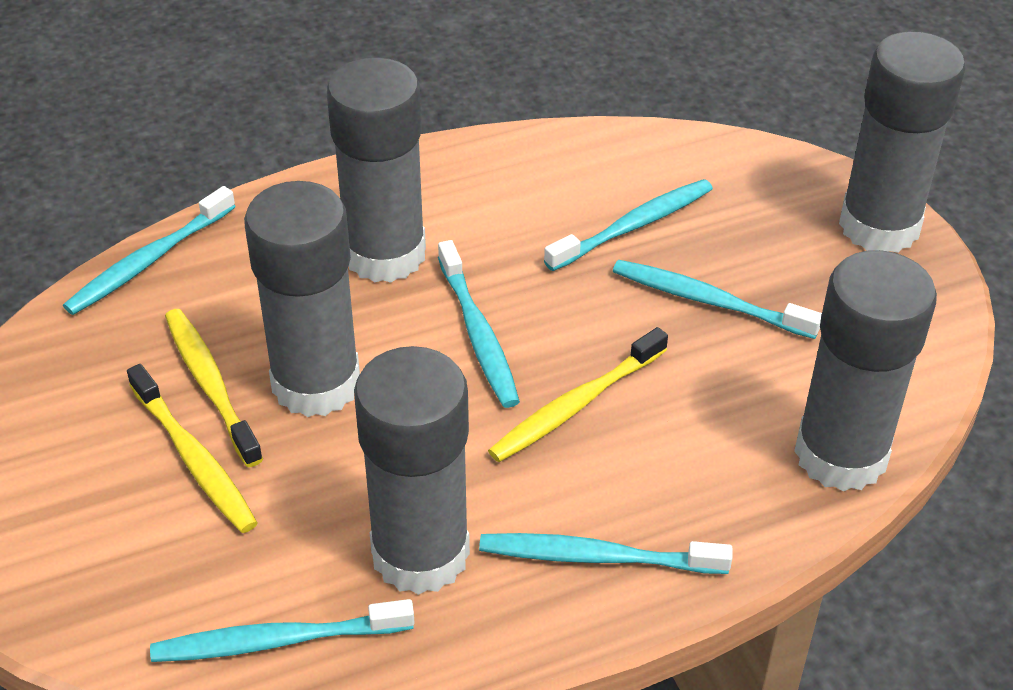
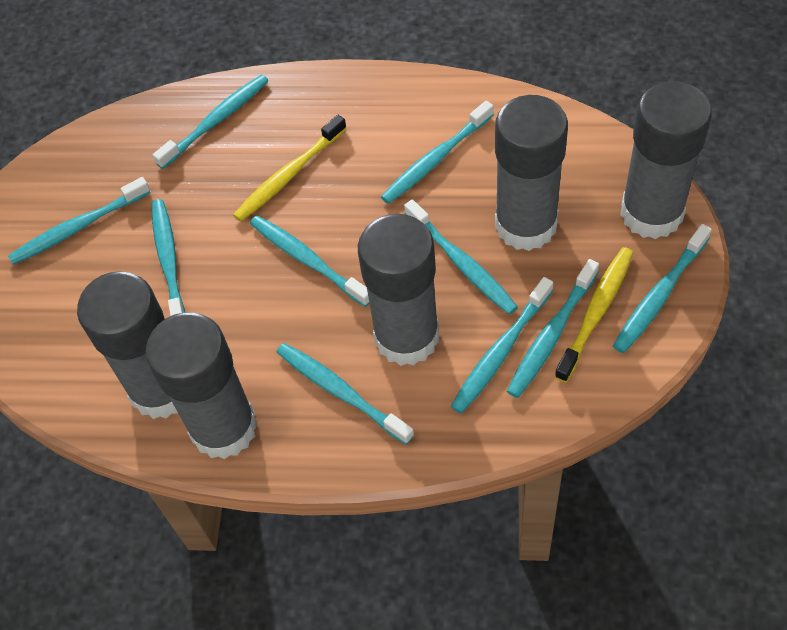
turquoise toothbrush: [63,186,236,315] [150,599,415,662] [438,240,520,408] [479,533,733,574] [544,179,713,271] [613,260,822,339] = 6 -> [8,177,151,265] [152,74,269,169] [152,199,185,316] [250,215,369,307] [277,343,414,445] [381,101,494,204] [404,199,518,315] [451,277,553,413] [507,259,599,398] [613,224,712,353] = 10
yellow toothbrush: [127,364,258,533] [165,309,263,467] [488,327,668,462] = 3 -> [233,115,347,222] [555,247,634,383] = 2

